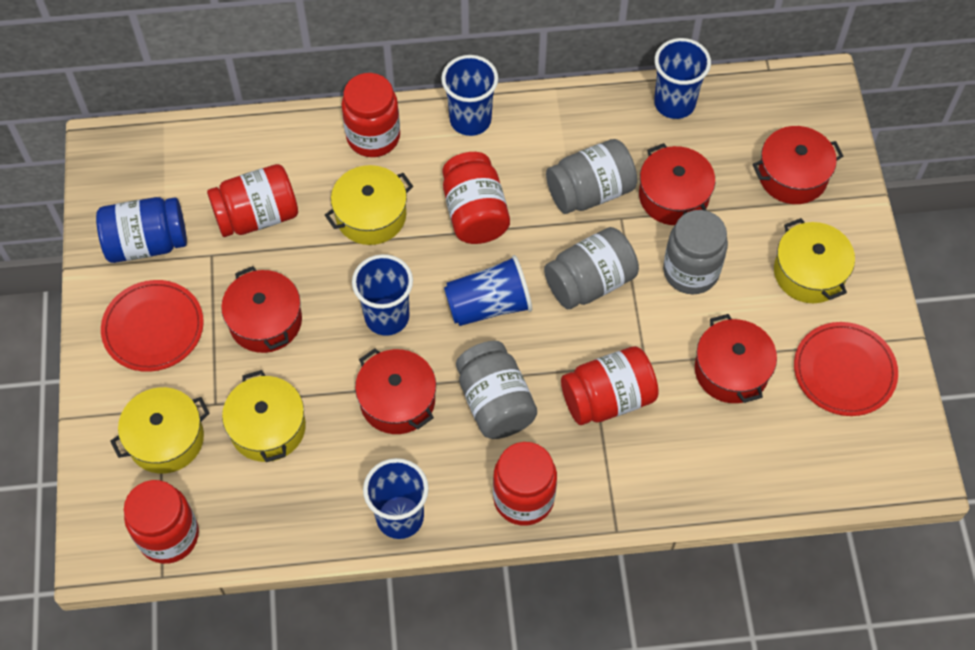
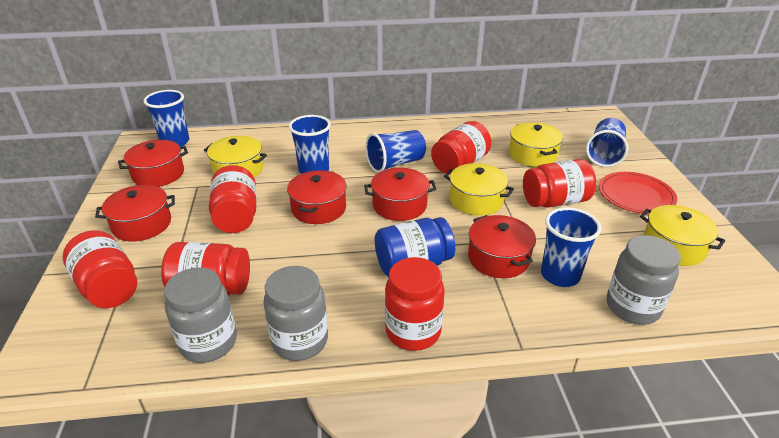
grey jar: [456,341,537,439] [544,227,639,309] [546,139,637,214] [663,210,728,294] = 4 -> [164,267,237,363] [263,266,328,361] [607,235,681,325] = 3
red plate: [101,280,204,372] [794,322,898,416] = 2 -> [599,172,677,214] = 1

